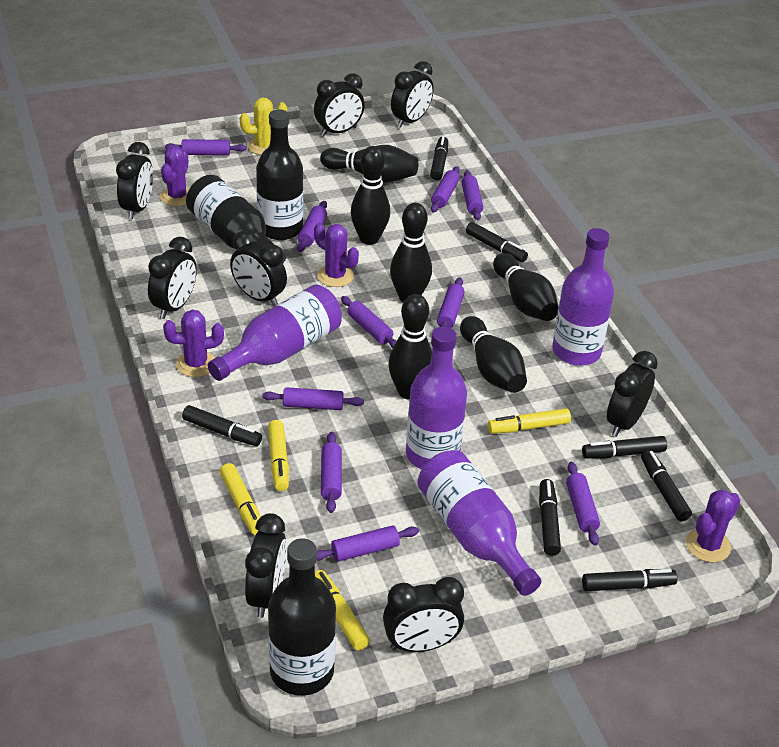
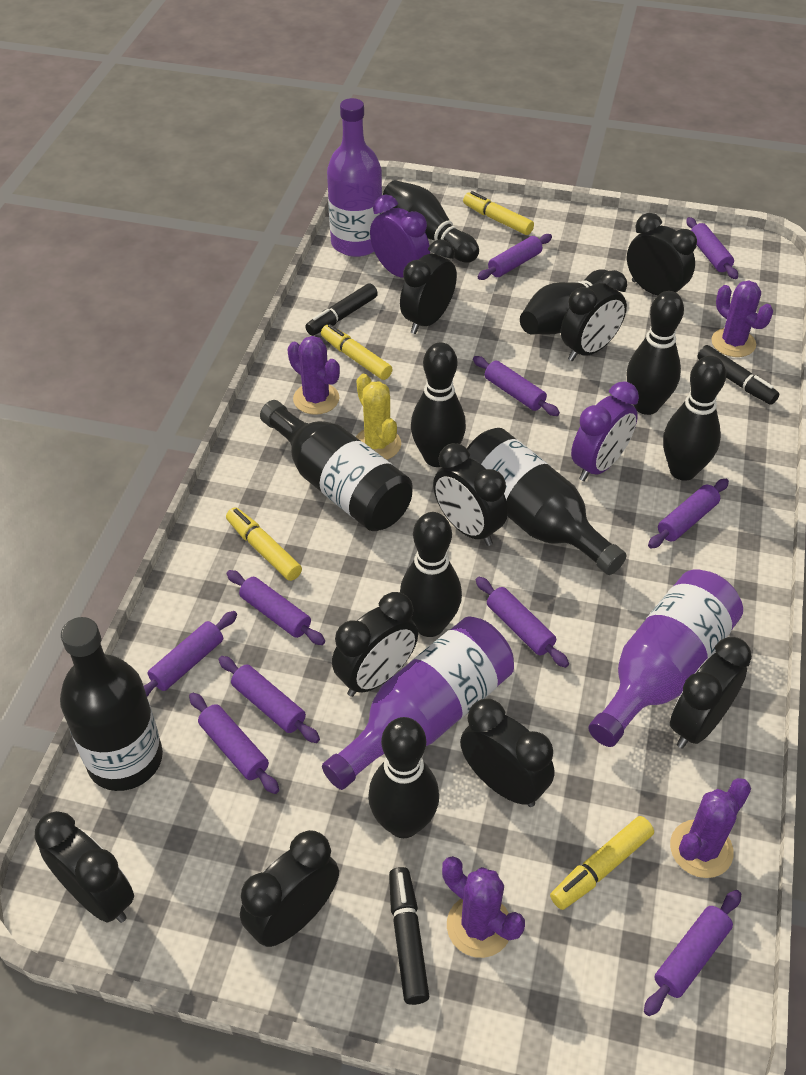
black bowling pin: [320,145,418,182] [351,146,390,245] [388,294,432,400] [390,203,432,303] [460,316,527,393] [493,253,558,321] = 6 -> [368,717,439,838] [383,180,479,263] [400,512,462,637] [411,342,466,467] [520,269,608,335] [627,291,684,415] [663,356,726,481] = 7
black clock: [116,142,153,220] [148,237,197,319] [230,231,287,306] [245,513,287,618] [314,73,365,137] [383,577,464,652] [391,61,434,128] [607,351,658,437] = 8 -> [35,811,134,923] [240,830,339,947] [332,592,418,697] [400,239,457,334] [433,443,508,546] [460,698,555,807] [561,270,627,361] [627,213,697,295] [670,637,752,748] = 9
black marker: [182,405,262,446] [430,136,448,180] [466,222,528,262] [539,479,561,556] [582,436,667,458] [582,569,678,591] [641,450,692,521] = 7 -> [305,283,378,336] [389,867,429,1005] [697,345,779,405] = 3
purple bottle: [208,284,342,381] [406,327,467,469] [417,450,541,596] [552,228,614,366] = 4 -> [322,616,514,790] [327,98,383,257] [588,570,743,747] = 3
purple clock: none = 0 -> [370,195,430,278] [571,381,639,481] = 2

